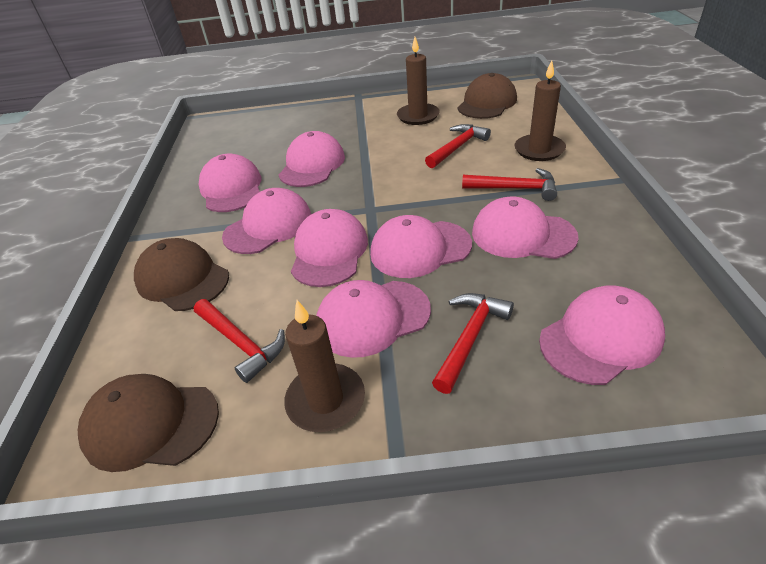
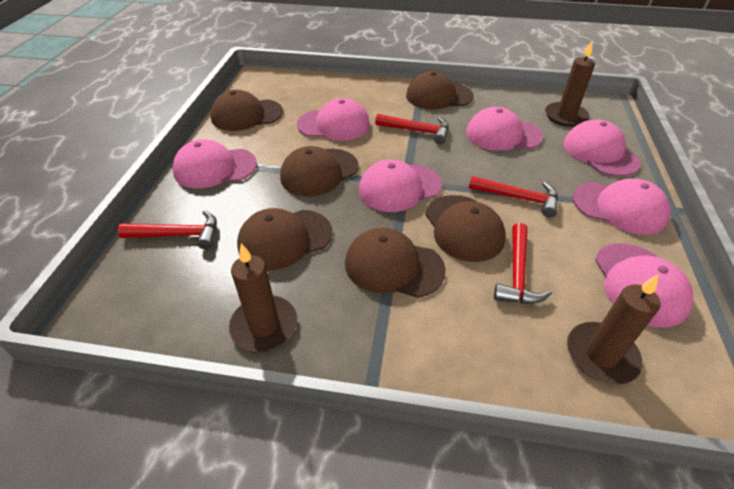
brown cap: [78,374,219,472] [134,238,229,311] [458,73,517,119] = 3 -> [210,89,283,131] [237,208,332,270] [280,146,359,196] [345,227,446,298] [406,71,474,110] [425,195,506,262] = 6
pink cap: [198,154,261,212] [222,188,311,254] [279,131,345,187] [291,209,368,287] [316,280,431,358] [370,215,472,278] [472,196,579,259] [539,286,665,385] = 8 -> [173,139,257,189] [297,98,370,141] [359,160,442,212] [466,107,543,151] [563,119,641,176] [573,178,670,235] [595,243,693,328] = 7

